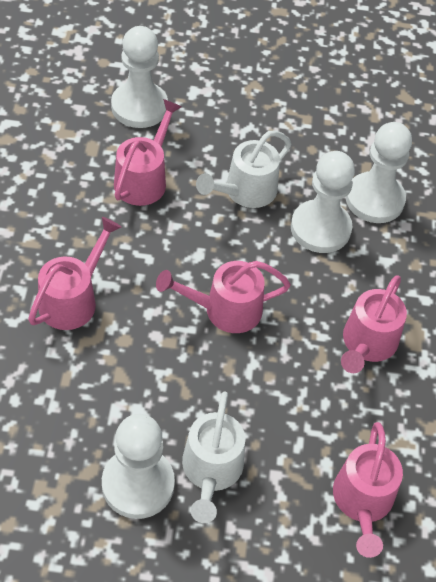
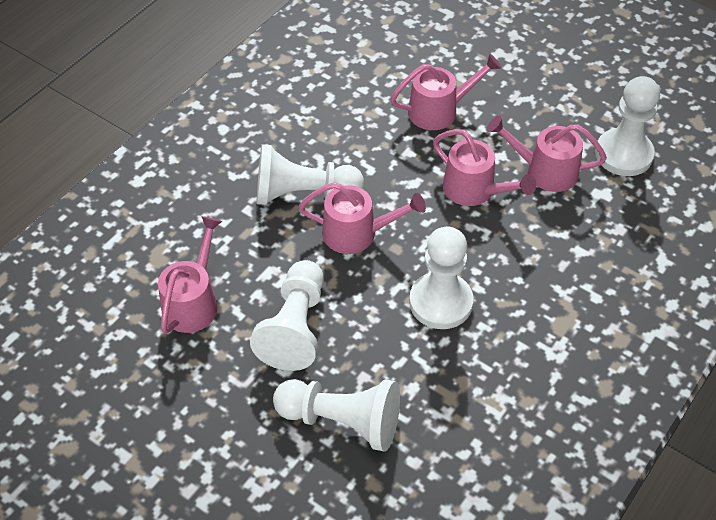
white pawn: [102,414,175,519] [111,26,168,128] [291,151,355,253] [346,122,412,223] = 4 -> [250,260,324,371] [257,144,364,205] [273,379,400,452] [409,226,473,329] [595,76,660,176] = 5
white watering can: [182,391,245,523] [196,130,291,208] = 2 -> none = 0

